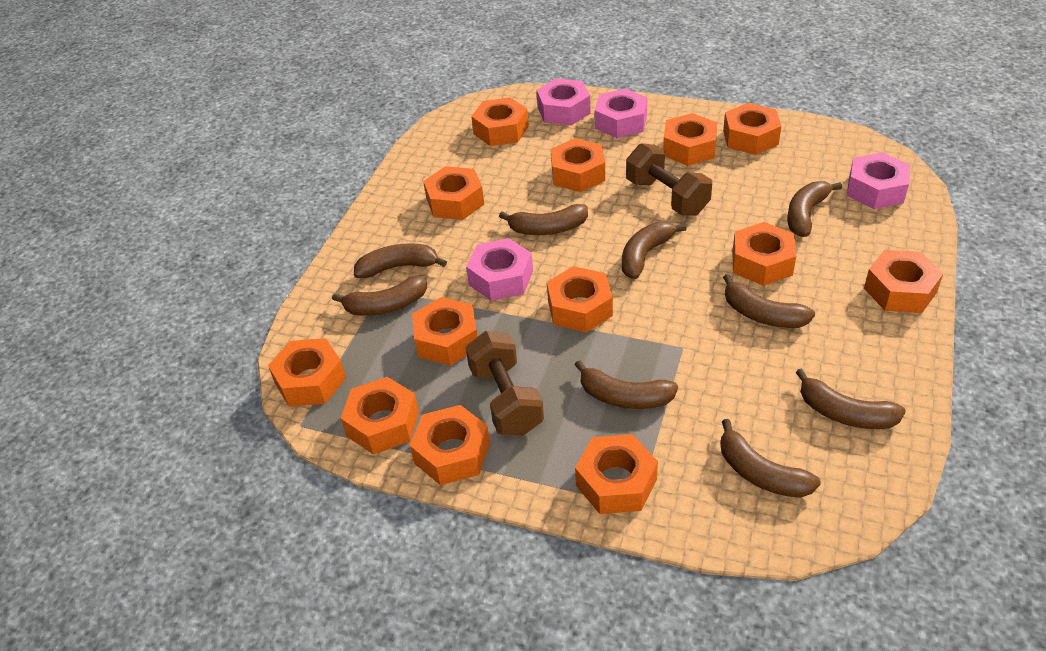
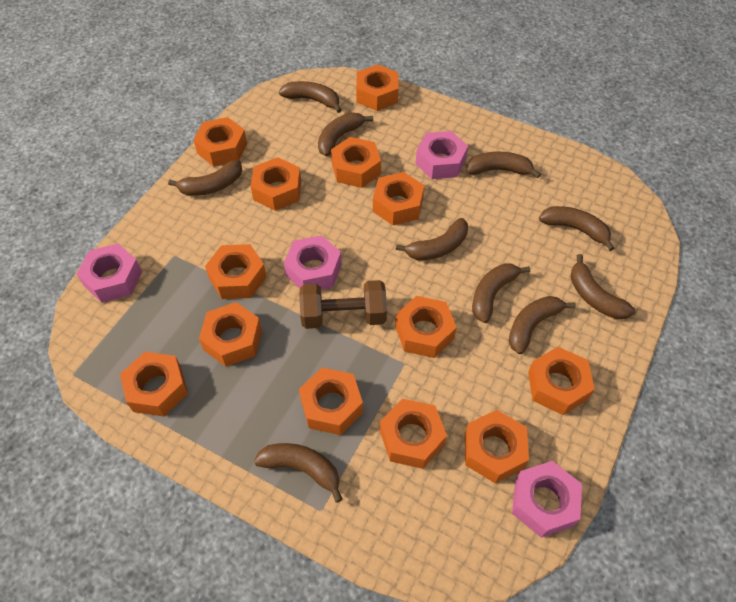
brown banana: [332,275,427,316] [354,243,447,278] [499,204,588,235] [575,360,678,409] [622,222,687,279] [721,419,821,498] [723,274,815,328] [787,181,842,237] [795,369,906,429] = 9 -> [168,160,242,196] [254,443,343,503] [279,81,342,113] [318,112,373,156] [396,218,468,260] [466,152,541,178] [472,263,530,323] [509,296,576,354] [539,206,614,251] [570,254,636,319] = 10
brown dumbbell: [466,331,544,436] [626,143,712,215] = 2 -> [299,280,387,329] = 1

